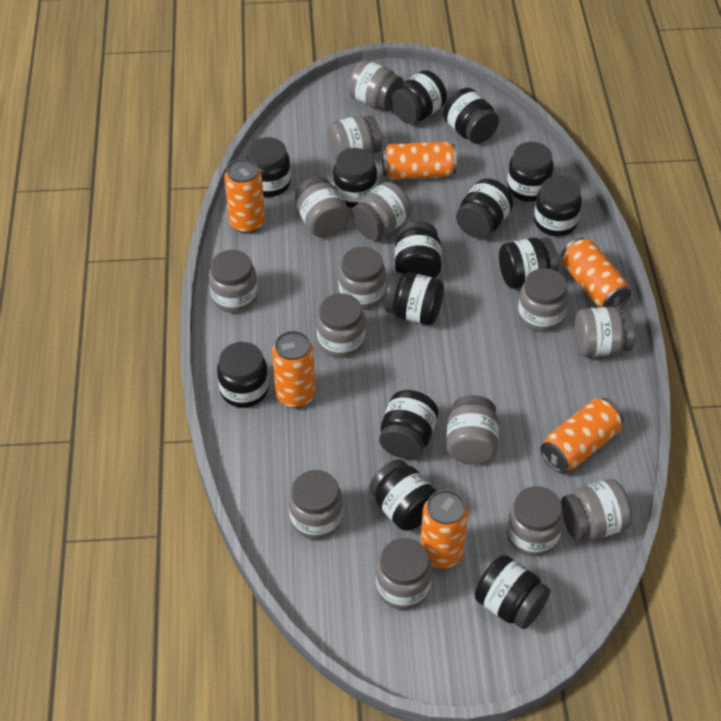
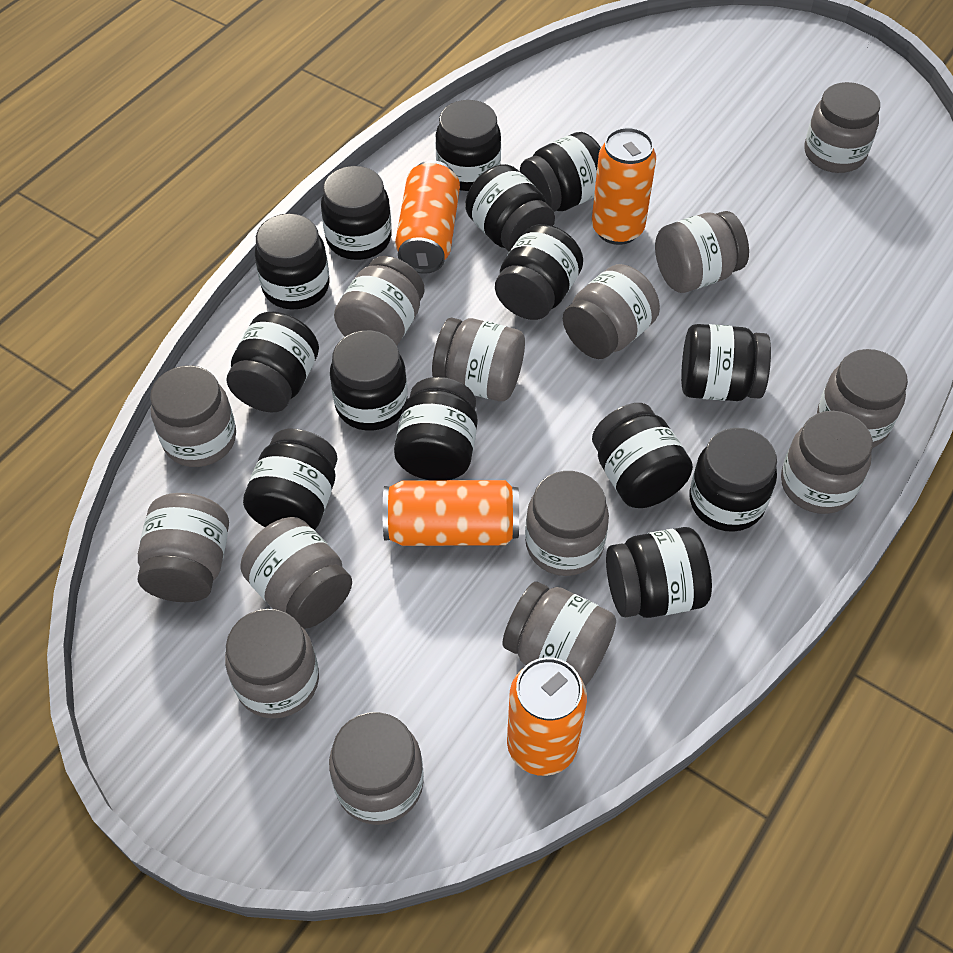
orange can: [224,159,265,234] [272,331,316,408] [382,142,457,180] [420,490,468,568] [540,398,624,473] [562,237,631,309] = 6 -> [383,480,519,546] [395,160,460,274] [507,657,587,776] [592,127,656,245] = 4

